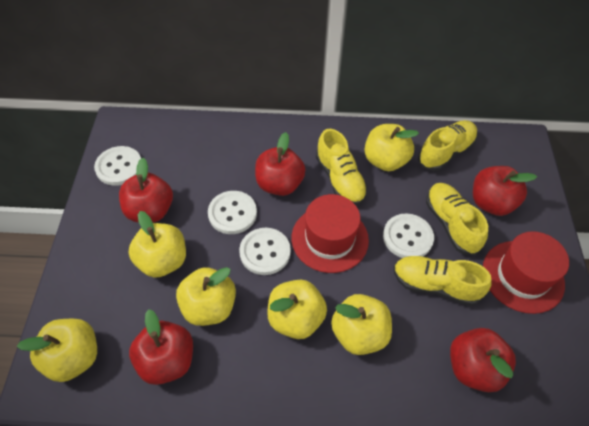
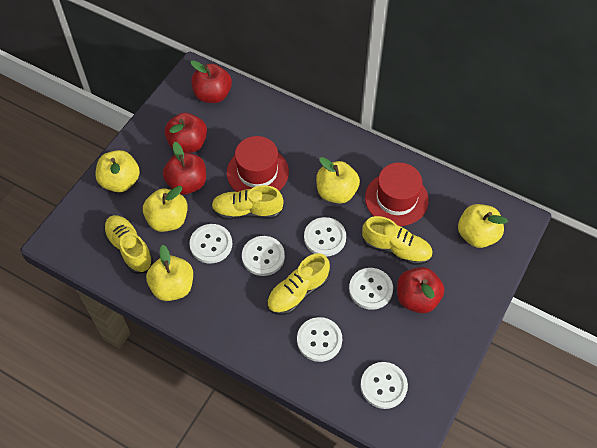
red apple: [119,158,173,223] [129,309,193,385] [255,132,306,196] [450,328,516,392] [473,166,537,216] = 5 -> [163,142,206,194] [165,112,207,153] [190,60,232,103] [397,267,444,313] = 4
white button: [94,146,141,186] [208,191,257,234] [239,228,291,275] [383,213,434,258] = 4 -> [189,224,232,263] [242,236,285,276] [297,317,342,362] [304,217,346,257] [349,268,393,310] [361,362,408,409] = 6
yellow apple: [17,319,97,382] [128,211,186,278] [176,267,236,326] [267,280,327,339] [331,294,392,355] [364,124,419,171] = 6 -> [95,150,140,192] [143,186,188,232] [146,245,193,301] [316,157,360,204] [458,204,508,248] = 5

